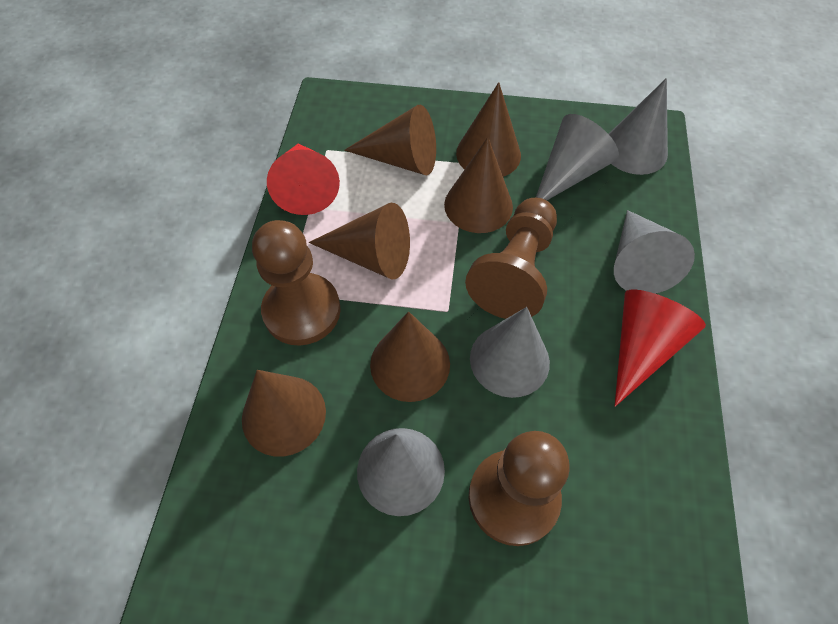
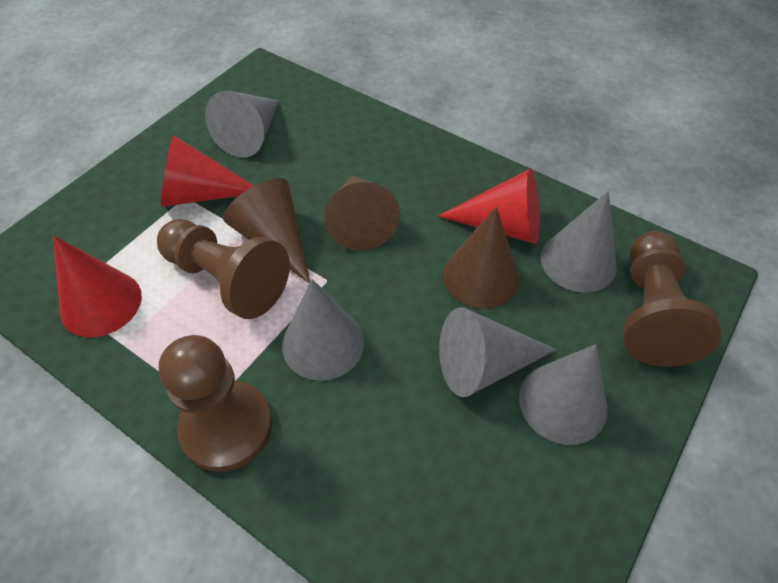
brown cone: [242,370,326,457] [309,203,410,280] [344,105,436,175] [370,311,450,402] [444,137,513,233] [456,82,521,177] = 6 -> [223,178,310,283] [324,176,400,250] [443,207,520,309] = 3
red cone: [267,144,340,215] [615,289,706,407] = 2 -> [53,235,142,337] [161,135,254,207] [438,168,540,244] = 3

